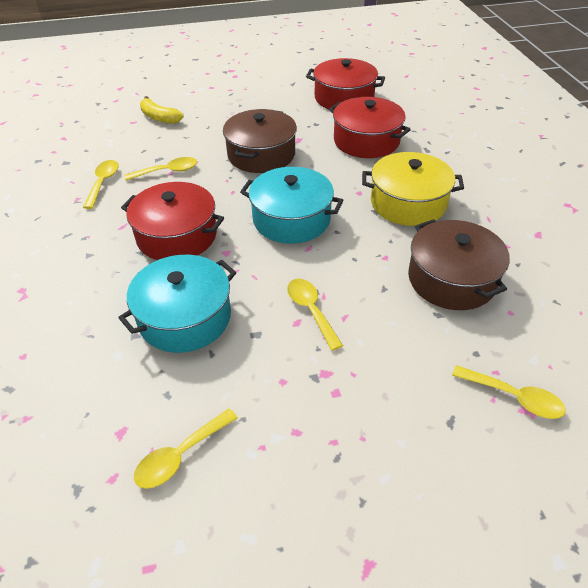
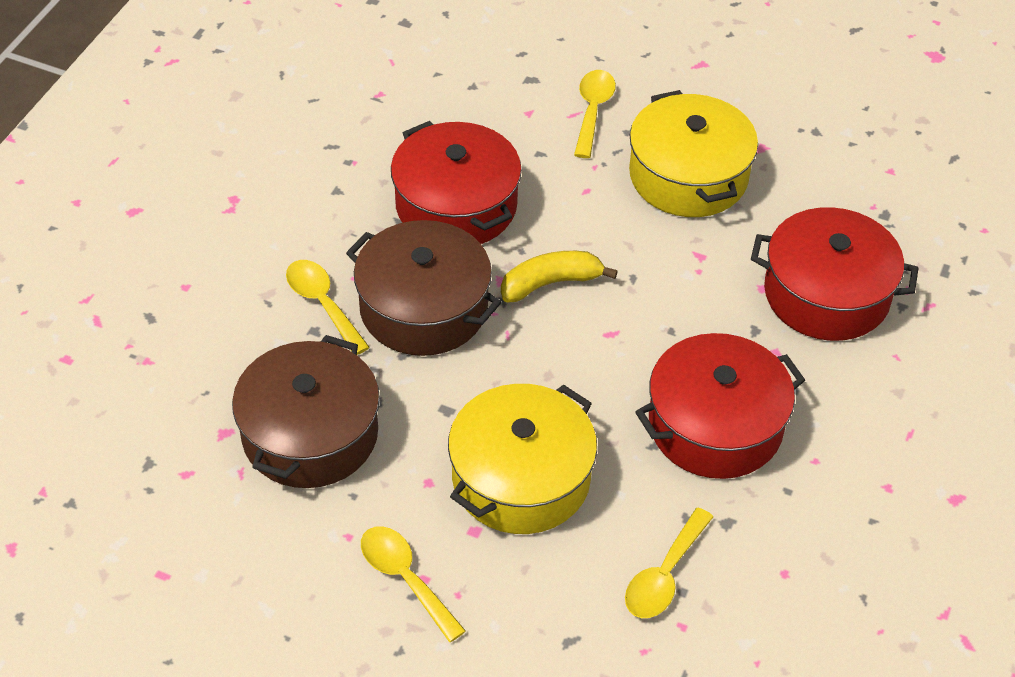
turquoise pot: [118,255,236,353] [240,167,343,244] = 2 -> none = 0
yellow pot: [362,152,464,226] = 1 -> [448,384,597,534] [629,90,758,217] = 2
yellow spoon: [83,160,119,209] [124,157,197,181] [134,408,238,489] [287,279,343,351] [452,365,566,419] = 5 -> [286,260,370,355] [361,526,466,642] [574,70,616,158] [625,508,713,618] = 4

